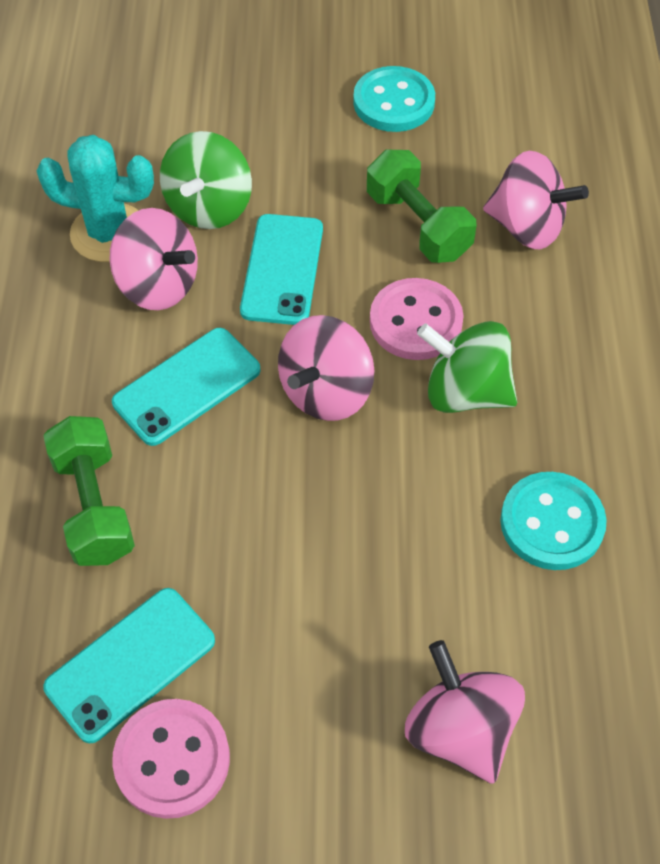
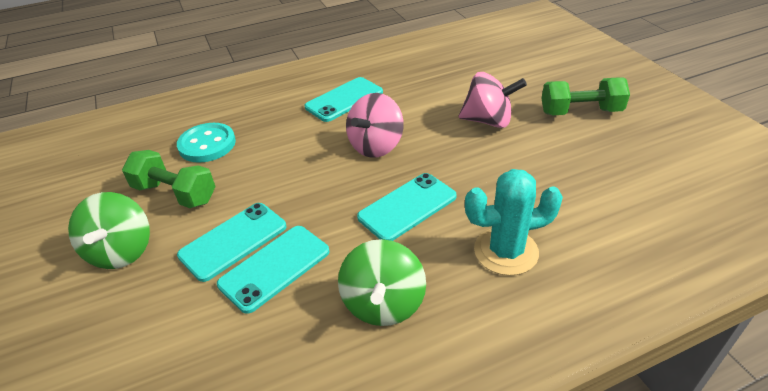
pink button: [112,699,230,819] [370,278,463,360] = 2 -> none = 0
pink spinning top: [109,208,198,310] [278,315,375,421] [405,640,525,784] [483,151,589,249] = 4 -> [346,93,404,158] [459,72,527,128] = 2
turquoise button: [353,66,435,132] [500,472,607,570] = 2 -> [177,123,236,163] = 1
turquoise phone: [43,588,215,744] [112,328,261,446] [240,214,323,325] = 3 -> [177,203,286,282] [217,226,330,314] [305,77,383,122] [357,173,457,241] = 4

